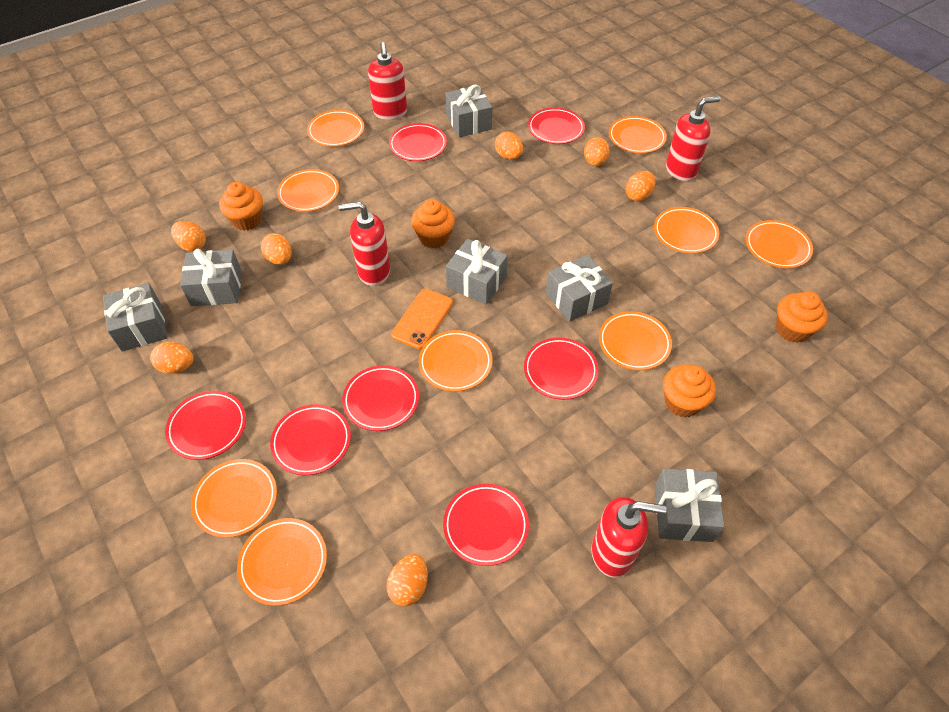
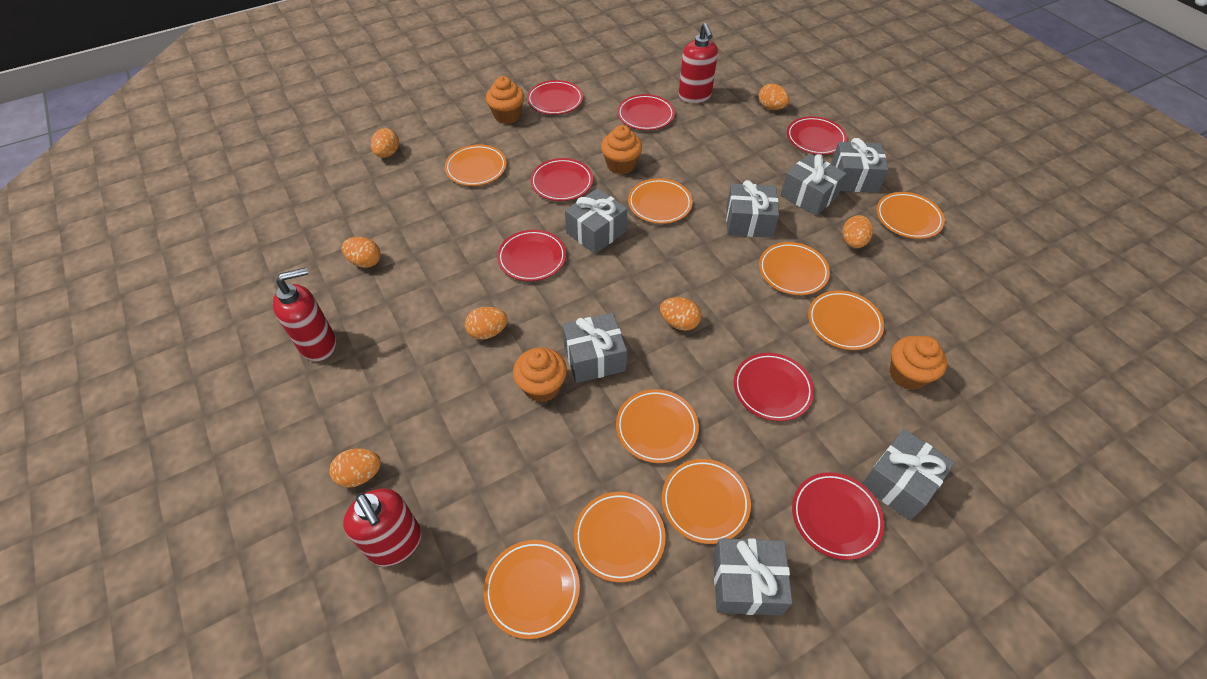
grey gift: [103,283,167,352] [180,248,242,306] [445,85,492,137] [446,239,508,305] [546,255,613,322] [655,468,724,542] = 6 -> [562,313,627,383] [565,188,627,254] [713,538,793,615] [726,180,779,238] [780,153,847,216] [831,138,888,193] [862,429,955,521] = 7
orange phone: [391,289,453,349] = 1 -> none = 0
red soap dispenser: [339,202,390,286] [368,42,407,120] [591,497,667,578] [666,96,720,181] = 4 -> [273,267,336,361] [343,488,421,566] [679,23,718,103] = 3

